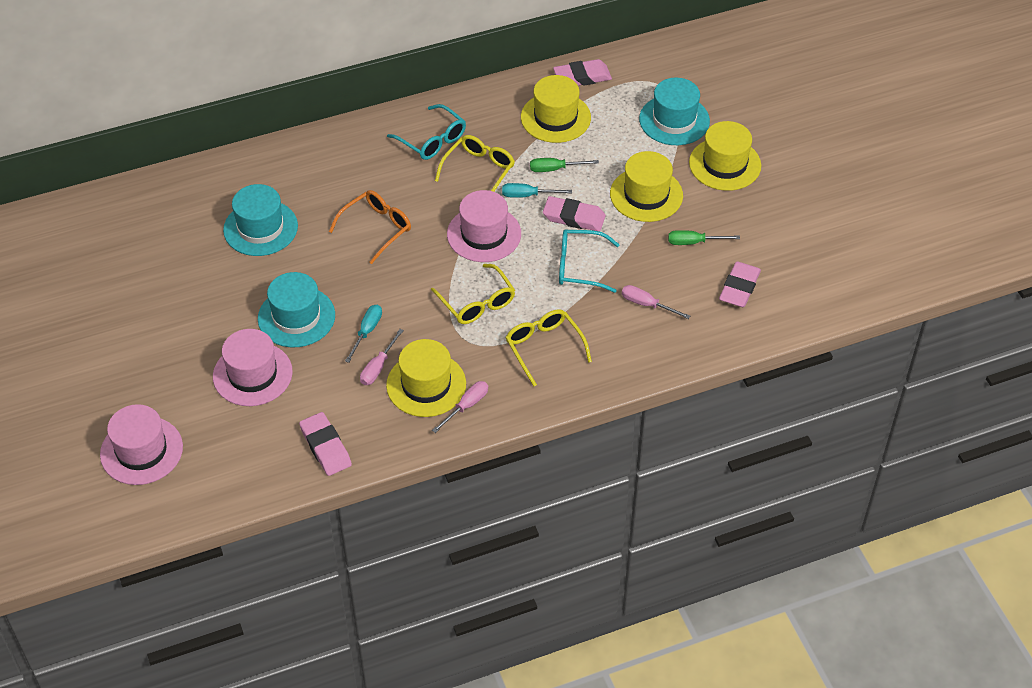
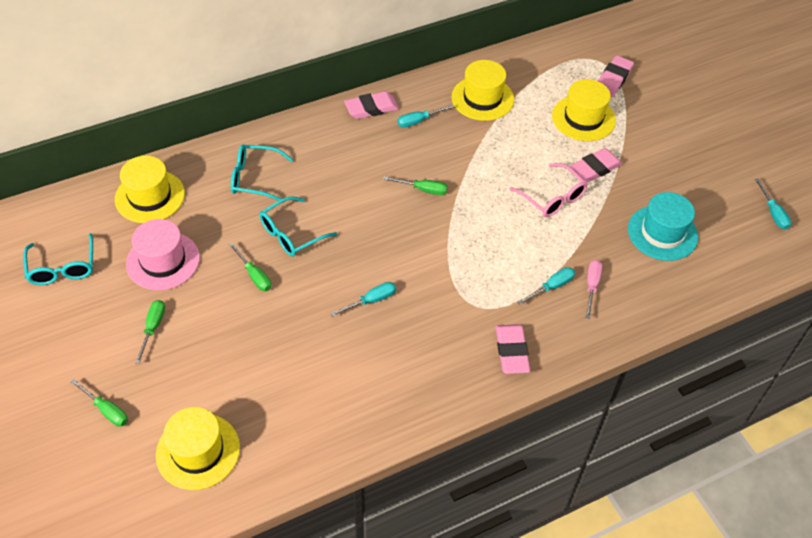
green screwdriver: [530,158,599,172] [668,230,740,245] = 2 -> [70,379,128,427] [135,300,165,364] [229,243,271,291] [383,176,448,195] = 4
orange glasses: [329,190,411,264] = 1 -> none = 0
pink glasses: none = 0 -> [509,163,587,217] = 1
pink hat: [100,404,183,485] [213,329,293,406] [447,190,521,262] = 3 -> [126,219,200,290] = 1
pink screwdriver: [360,329,404,385] [432,381,488,433] [622,285,690,319] = 3 -> [586,260,602,318] = 1
turquoise glasses: [387,104,466,160] [559,229,620,293] = 2 -> [23,233,93,285] [231,145,293,201] [259,196,337,257] = 3
turquoise hat: [223,184,298,256] [258,272,335,347] [639,78,710,145] = 3 -> [628,192,698,261] = 1
turquoise screwdriver: [345,305,382,363] [502,183,572,198] = 2 -> [331,282,396,317] [398,105,455,128] [518,267,575,305] [755,178,791,230] = 4
yellow glasses: [431,264,515,324] [435,135,515,192] [506,309,592,386] = 3 -> none = 0

